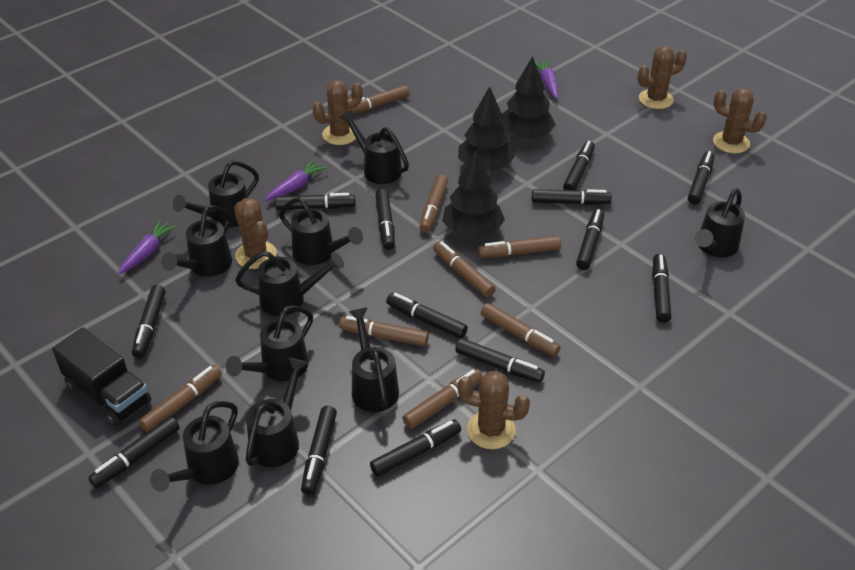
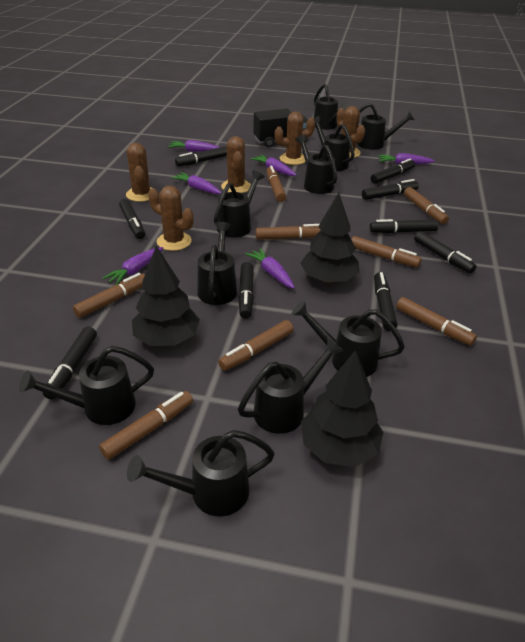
black marker: [88,416,180,488] [132,285,165,358] [275,193,356,210] [301,406,337,495] [370,419,461,477] [375,189,395,250] [386,293,468,338] [455,338,545,383] [532,189,612,205] [563,141,595,190] [576,209,604,270] [652,254,672,322] [688,151,714,205] = 13 -> [43,327,97,400] [119,199,145,239] [175,146,227,167] [238,262,254,319] [362,179,419,200] [370,219,438,233] [371,159,415,184] [374,272,397,331] [414,231,477,274] = 9
purple carrot: [118,220,177,274] [265,159,327,201] [535,60,558,99] = 3 -> [102,247,163,285] [168,140,219,152] [171,172,222,194] [245,248,295,289] [250,154,296,176] [378,153,435,164] = 6

